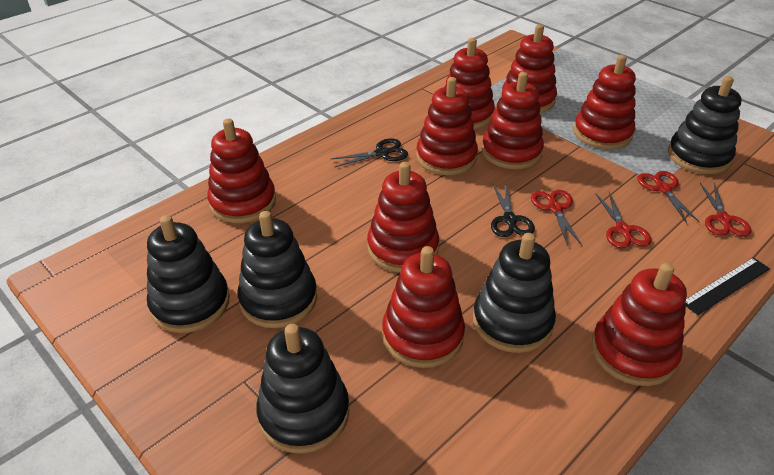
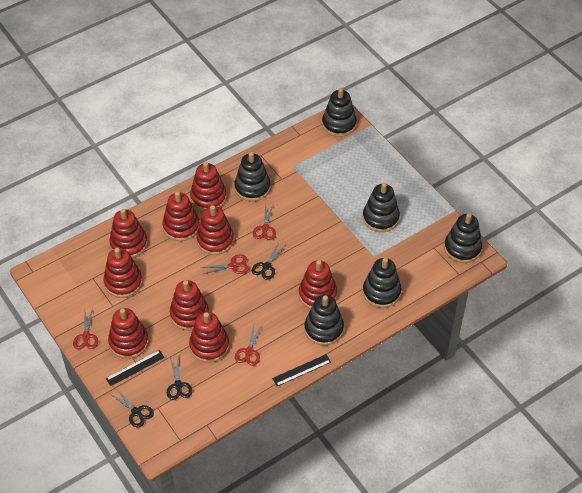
black ruler: [685,258,770,315] = 1 -> [106,350,165,386] [272,354,331,386] = 2
black scissors: [331,138,408,167] [491,183,535,237] = 2 -> [110,388,154,428] [167,358,192,400] [252,242,284,280] = 3
black stacking toy: [147,215,230,333] [238,211,317,328] [256,324,350,454] [473,233,556,353] [668,76,742,174] = 5 -> [234,152,271,201] [305,295,344,346] [322,88,357,137] [363,183,400,232] [363,258,402,308] [444,213,482,263] = 6

